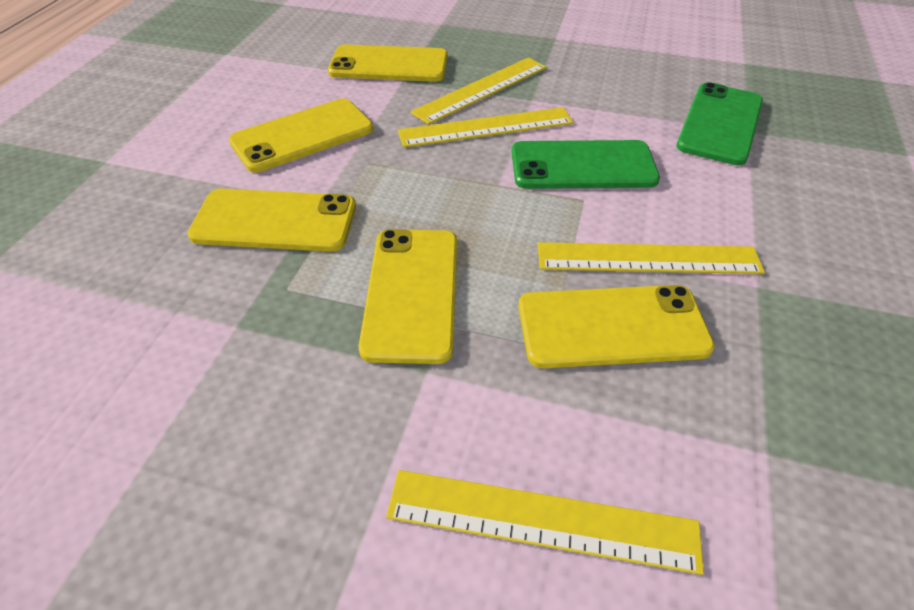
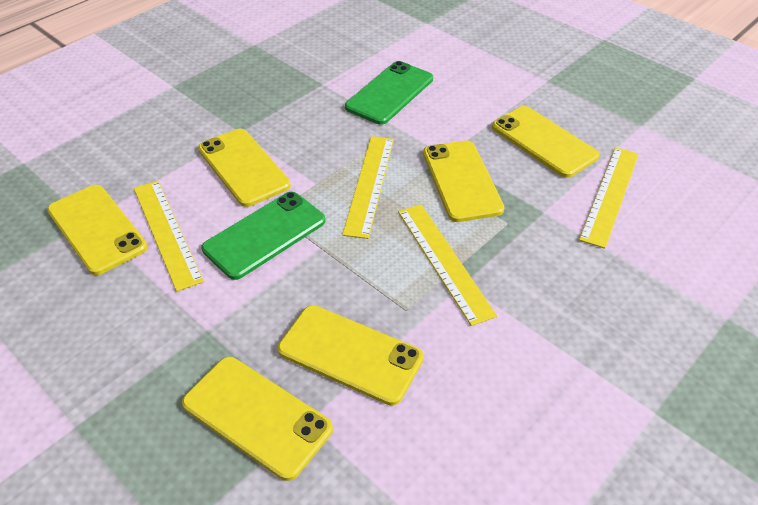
yellow phone: [187,189,356,252] [229,99,373,172] [328,44,448,82] [359,229,457,364] [518,285,715,368] = 5 -> [47,185,148,275] [182,357,333,481] [198,129,291,207] [278,305,424,406] [423,141,505,222] [492,106,599,178] = 6

